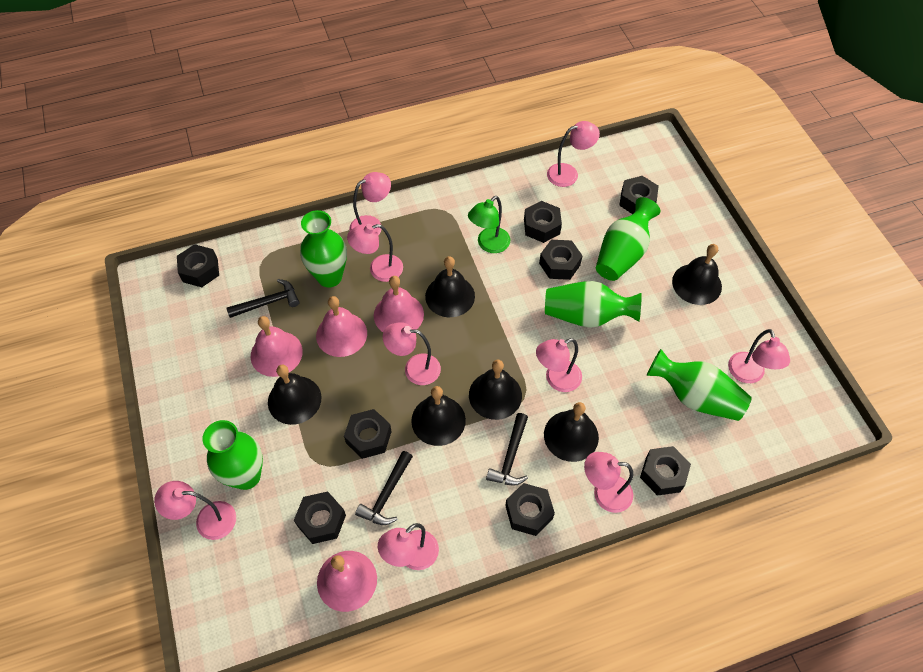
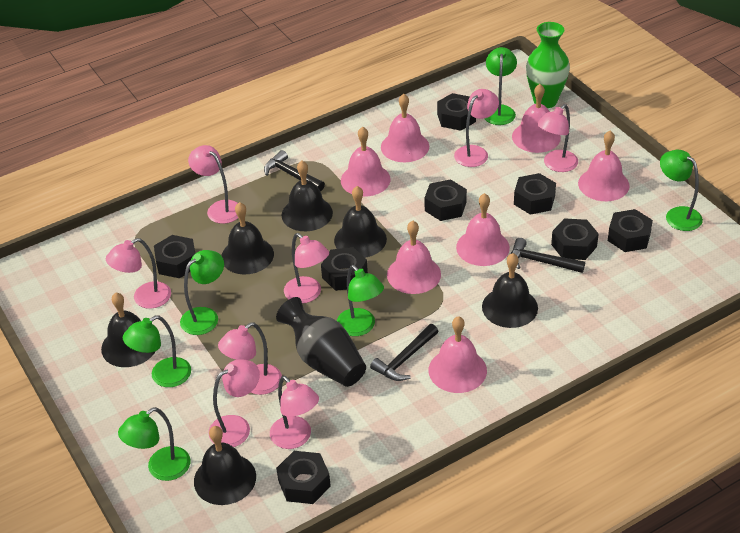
black vase: none = 0 -> [276,297,366,387] = 1
green lamp: [468,196,510,253] = 1 -> [118,407,191,481] [123,315,191,387] [180,250,224,335] [337,265,384,336] [484,47,517,125] [660,150,703,231] = 6
green vase: [202,420,263,490] [300,210,347,288] [545,281,642,328] [596,197,660,281] [647,349,752,421] = 5 -> [526,22,570,108] = 1
pink bell: [251,316,303,377] [316,296,367,357] [317,551,377,612] [374,276,424,332] = 4 -> [341,127,391,197] [381,94,429,162] [387,221,441,294] [429,316,487,393] [456,193,510,266] [512,84,561,153] [578,131,630,201] = 7
pink lamp: [154,481,236,540] [347,224,403,282] [349,172,391,235] [378,523,439,570] [383,322,441,385] [536,338,582,392] [547,121,600,187] [584,452,633,513] [728,329,790,383] = 9 -> [106,238,171,309] [188,145,238,224] [208,359,260,447] [218,322,282,395] [270,376,319,449] [284,233,329,303] [454,89,499,167] [537,104,578,172] = 8

